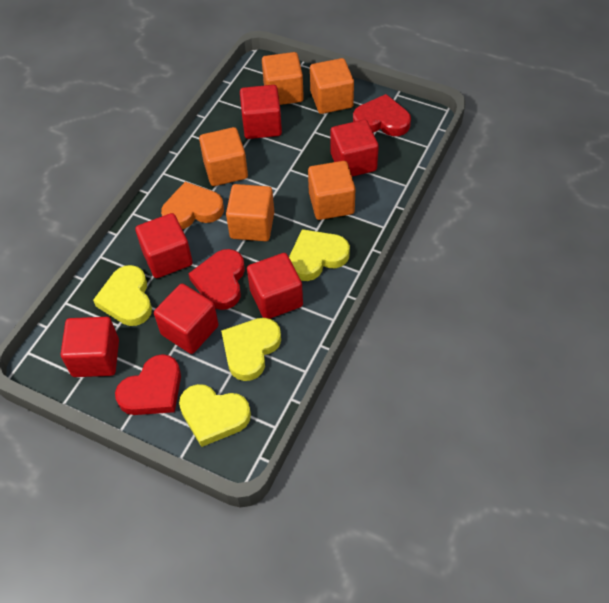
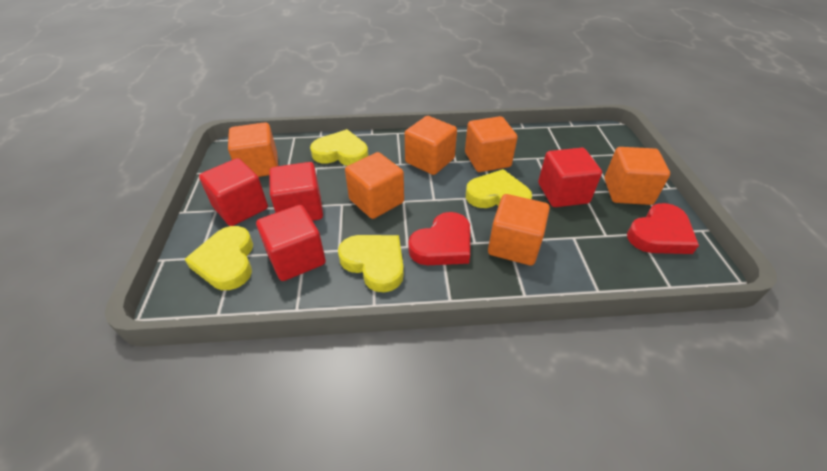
orange cube: [199,127,248,186] [226,184,274,241] [262,52,304,105] [308,161,356,220] [310,58,354,114] = 5 -> [228,122,278,177] [345,152,404,219] [405,116,457,175] [465,116,517,172] [488,194,550,266] [605,147,670,205] = 6
orange heart: [161,182,224,229] = 1 -> none = 0
red cube: [61,317,119,377] [135,213,193,278] [154,284,219,354] [240,85,282,139] [247,253,303,319] [331,120,379,177] = 6 -> [199,158,268,226] [256,205,326,281] [269,162,323,221] [538,148,602,207] = 4
red heart: [115,354,181,415] [188,249,245,310] [353,94,411,136] = 3 -> [408,212,470,265] [627,203,699,254] = 2

